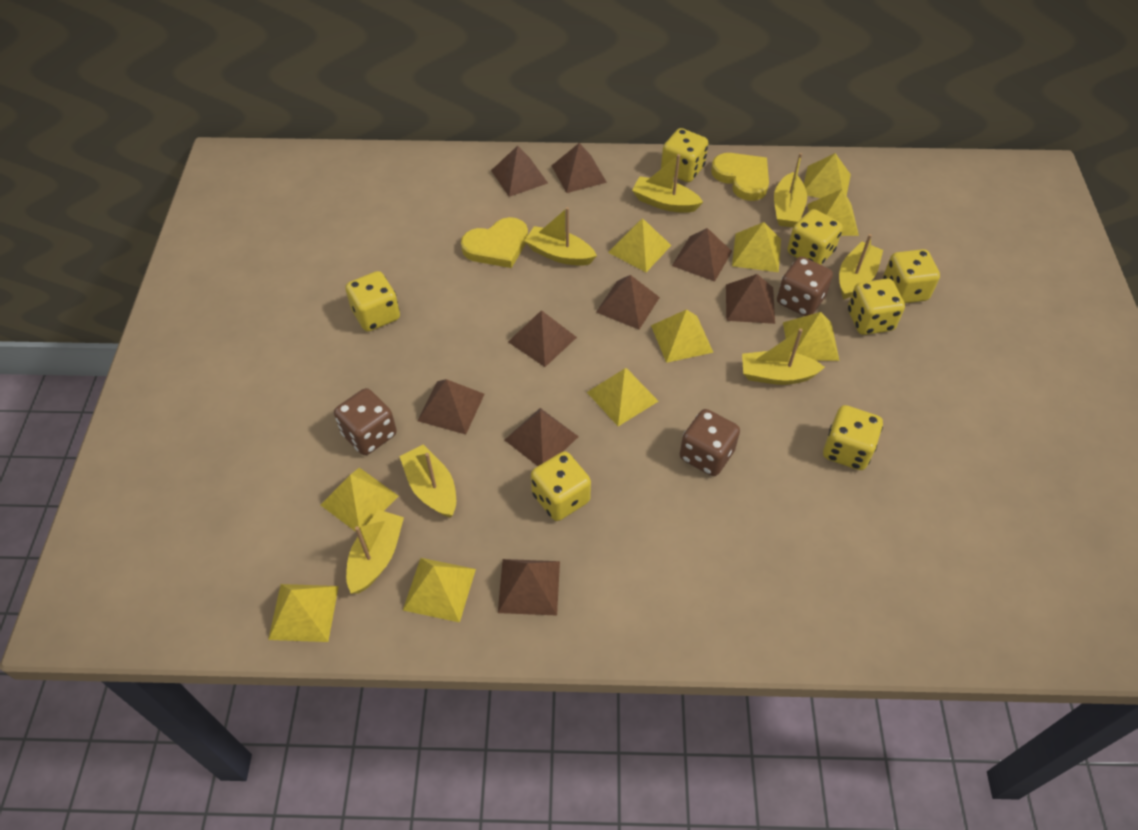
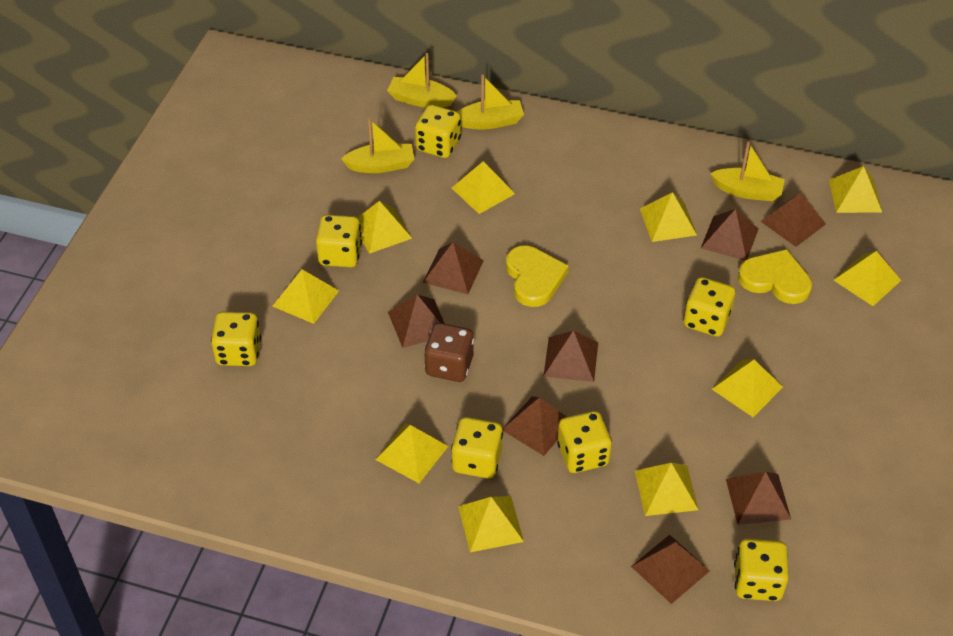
brown dice: [334,388,397,455] [680,409,740,476] [777,257,833,316] = 3 -> [424,323,474,382] = 1
brown pyramid: [418,379,485,435] [491,146,548,197] [498,559,560,616] [505,408,579,466] [508,310,577,367] [552,143,607,193] [596,275,660,330] [672,228,732,282] [726,274,775,324] = 9 -> [388,294,445,348] [423,242,484,294] [502,396,567,456] [543,330,598,382] [631,535,710,604] [701,209,758,261] [726,472,791,525] [760,193,826,247] = 8
yellow boat: [346,509,404,594] [399,444,456,518] [524,207,597,266] [632,154,703,213] [742,329,825,385] [774,153,807,228] [839,234,883,300] = 7 -> [341,118,414,173] [387,53,457,108] [457,74,524,129] [710,142,785,201] = 4

